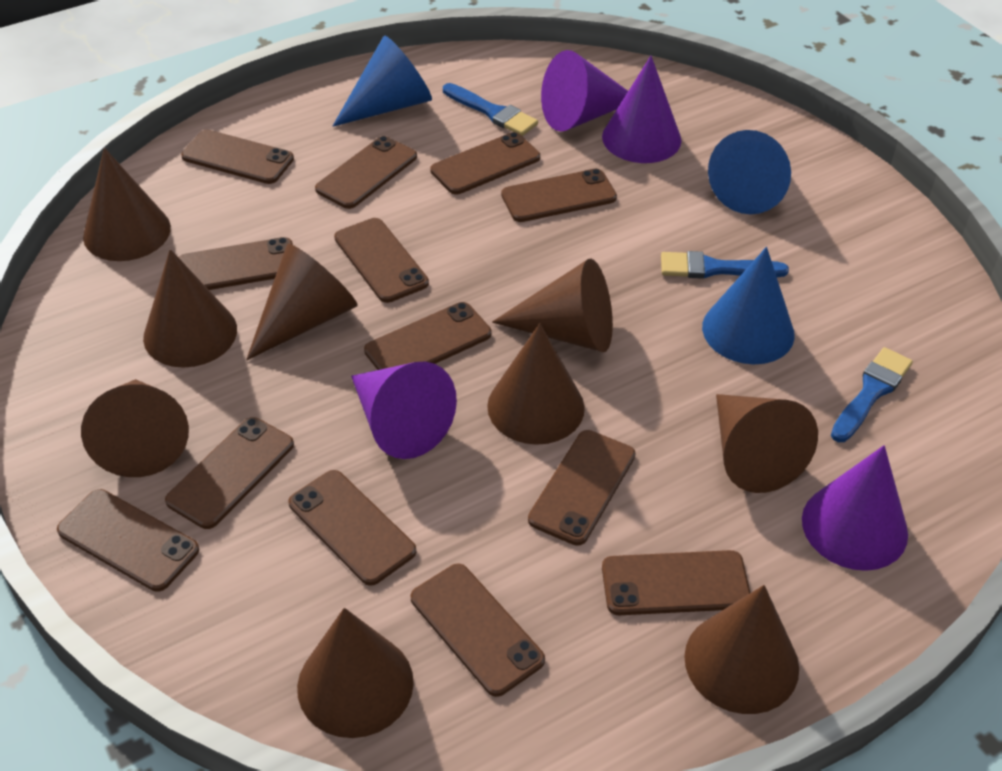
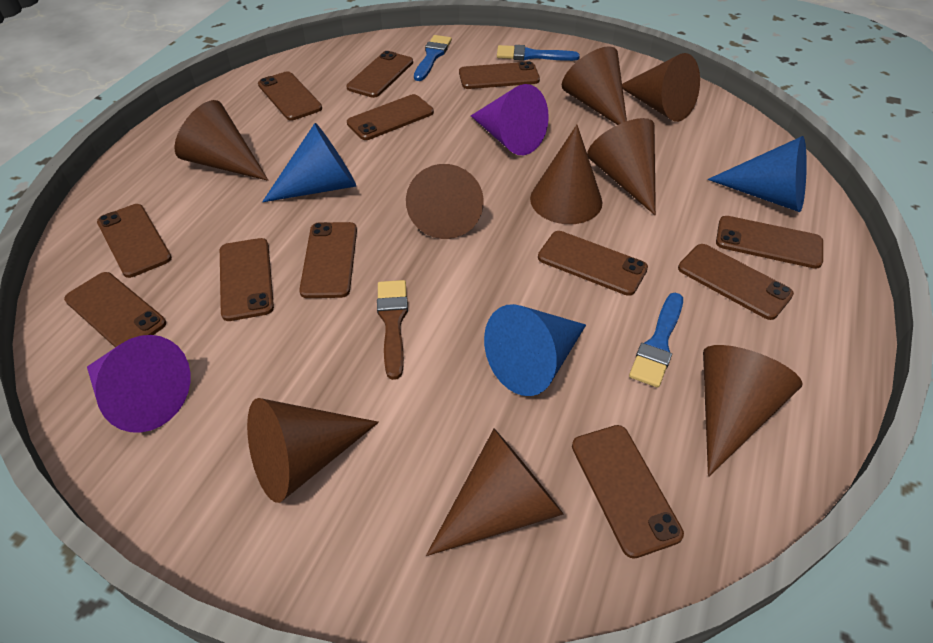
brown brush: none = 0 -> [377,280,408,380] = 1
brown phone: [57,489,199,592] [165,417,294,529] [178,237,293,290] [181,130,294,184] [288,470,416,586] [315,136,417,209] [334,218,429,303] [364,302,491,370] [411,563,545,697] [430,132,540,194] [501,169,617,222] [528,430,636,546] [602,550,750,615] = 13 -> [64,272,166,347] [97,204,172,278] [220,238,274,321] [258,72,322,120] [299,222,357,298] [346,51,413,98] [347,94,434,140] [459,61,540,89] [538,231,648,296] [572,425,684,559] [678,244,794,320] [716,216,823,269] = 12
purple cone: [351,362,457,459] [541,50,628,132] [602,56,681,163] [802,445,908,571] = 4 -> [87,335,190,433] [471,84,549,155] = 2

